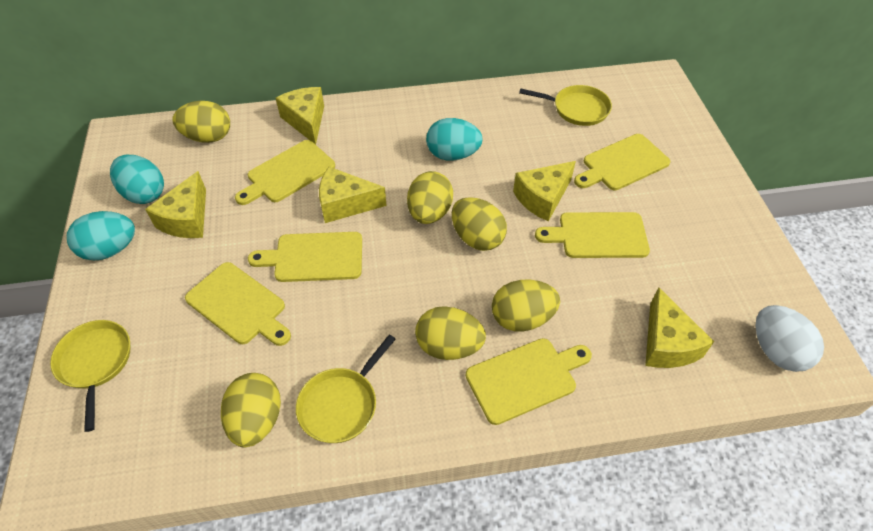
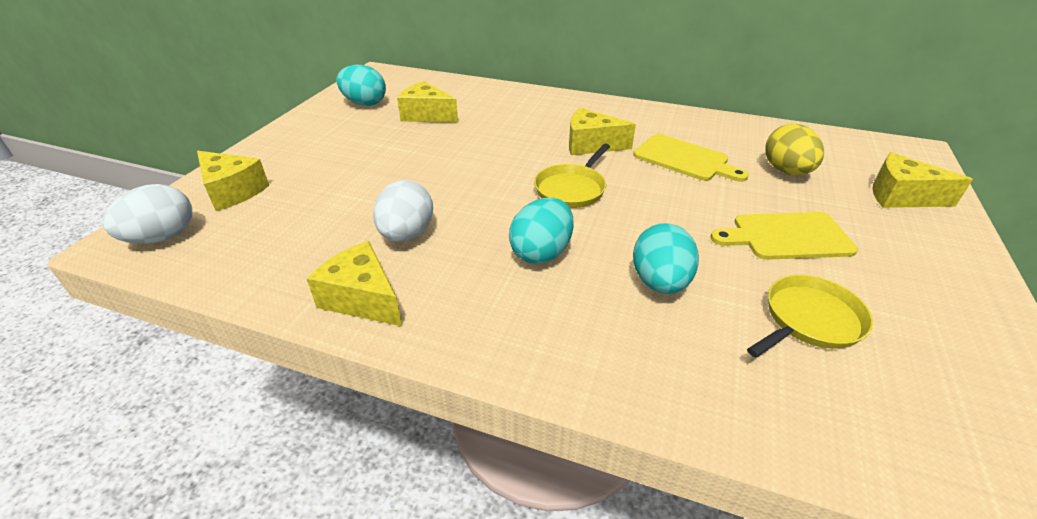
white egg: [755,305,824,372] = 1 -> [103,184,192,244] [373,180,433,242] = 2
yellow cutting board: [185,262,291,346] [235,140,335,205] [248,232,362,282] [466,338,592,425] [535,212,650,258] [574,134,670,190] = 6 -> [633,134,749,182] [711,212,858,260] = 2
yellow egg: [172,101,230,143] [221,373,281,447] [407,171,453,224] [415,306,486,360] [452,197,507,251] [492,280,560,332] = 6 -> [765,124,824,175] = 1
yellow pan: [50,320,131,432] [296,335,396,443] [519,85,612,126] = 3 -> [534,144,610,208] [747,275,873,358] = 2

